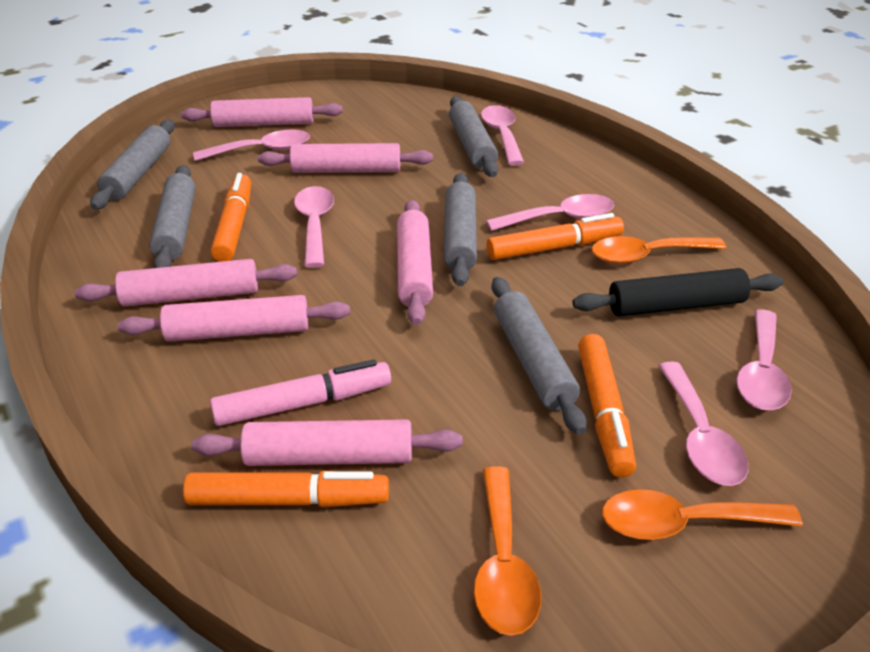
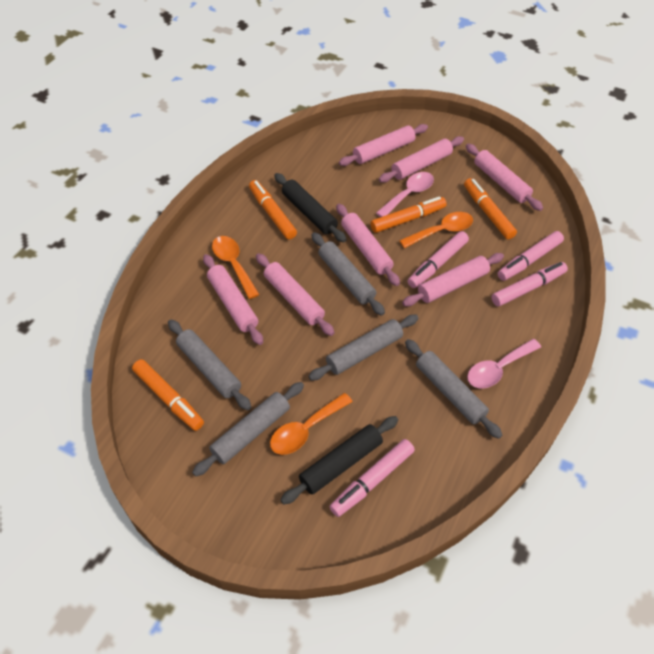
black rolling pin: [572,268,783,316] = 1 -> [274,173,347,242] [281,416,398,505] = 2
pink marker: [210,359,391,426] = 1 -> [330,439,415,517] [408,231,469,288] [491,262,568,306] [498,231,564,281] = 4
pink rolling pin: [75,259,297,306] [118,295,350,342] [181,97,343,127] [192,419,462,466] [258,143,433,173] [397,200,433,325] = 6 -> [203,254,263,345] [256,253,335,336] [336,204,400,286] [339,124,428,166] [379,136,464,183] [402,253,504,307] [466,144,543,211] = 7
pink spoon: [193,129,310,161] [294,186,334,268] [481,105,524,166] [486,194,614,231] [658,362,748,486] [736,309,792,410] = 6 -> [376,172,434,217] [467,339,541,388] = 2

